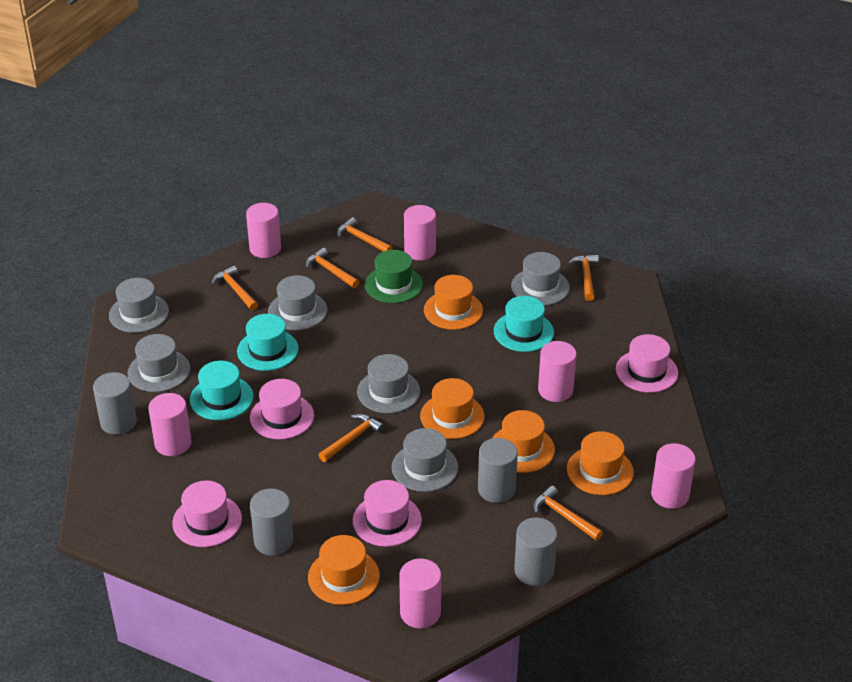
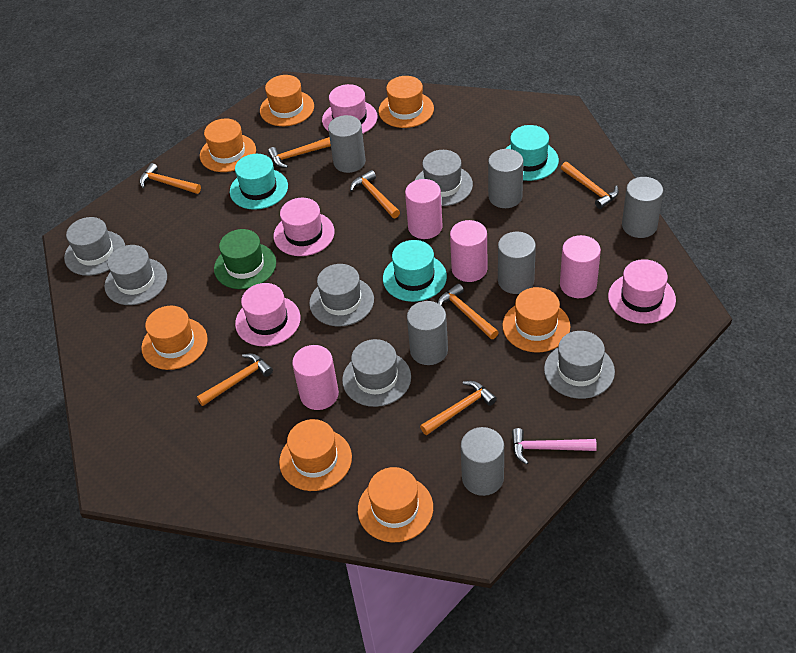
grey cylinder: [93,372,137,435] [250,488,293,556] [478,438,518,503] [514,518,558,586] = 4 -> [328,115,366,173] [407,301,448,365] [461,427,504,496] [488,149,523,208] [498,232,536,294] [622,177,663,238] = 6
orange hammer: [211,266,258,310] [305,248,359,288] [319,414,384,462] [337,217,393,252] [533,486,603,541] [568,255,599,301] = 6 -> [139,163,201,194] [197,353,273,406] [268,137,331,168] [350,170,400,218] [420,381,497,435] [437,283,499,339] [561,162,619,209] = 7
orange hat: [308,535,380,605] [420,378,484,439] [424,275,483,330] [492,410,555,473] [567,431,634,495] = 5 -> [141,306,208,370] [200,119,256,172] [260,75,314,126] [279,419,352,491] [358,467,433,542] [378,76,434,128] [502,287,570,353] = 7
pink cylinder: [148,393,192,456] [246,203,281,258] [399,559,441,628] [404,205,436,260] [538,341,577,402] [651,443,696,509] = 6 -> [292,345,339,410] [405,179,443,239] [450,220,487,282] [560,235,601,298] = 4
pink hammer: none = 0 -> [512,428,597,465] = 1

